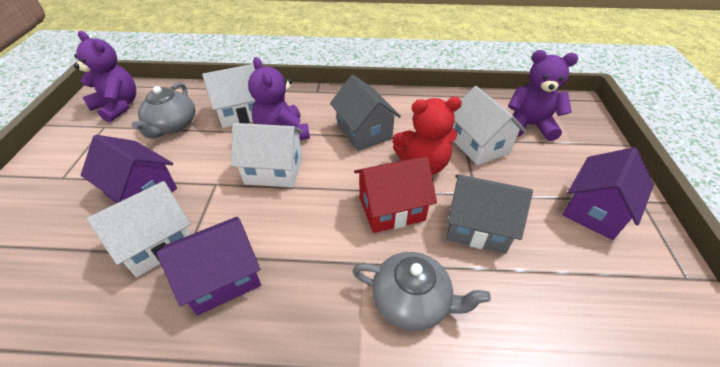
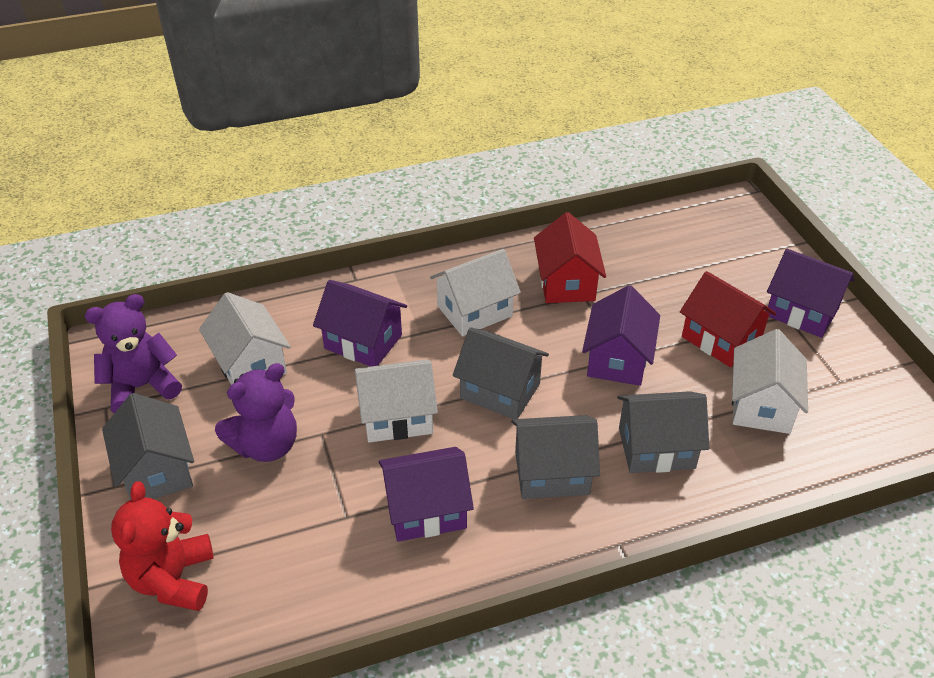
grey house: [330,75,401,151] [447,174,533,254] = 2 -> [102,393,194,500] [453,327,549,419] [511,415,600,499] [617,391,709,473] = 4
grey teapot: [132,82,195,139] [352,252,491,331] = 2 -> none = 0
purple house: [81,135,177,203] [157,217,261,316] [562,147,654,240] = 3 -> [313,280,407,367] [379,447,474,542] [582,285,660,386] [766,249,855,338] = 4
purple teddy bear: [74,31,136,122] [248,57,310,140] [508,50,578,141] = 3 -> [85,294,182,413] [215,363,297,462] = 2
red house: [354,156,437,233] = 1 -> [534,212,606,303] [680,271,776,367] = 2

